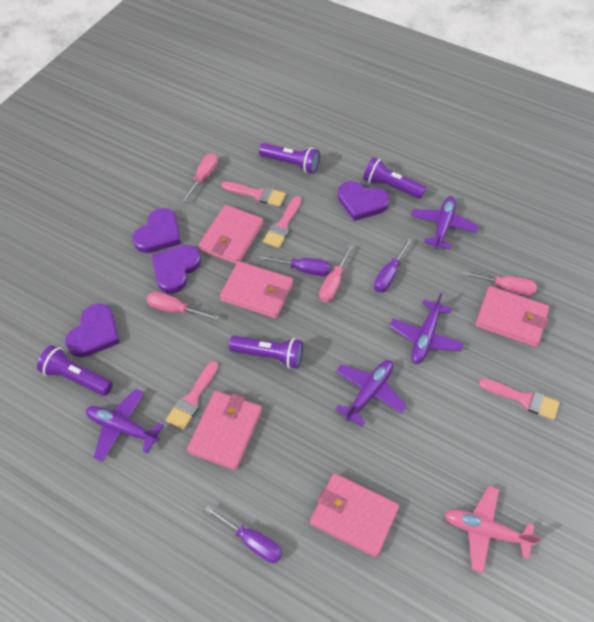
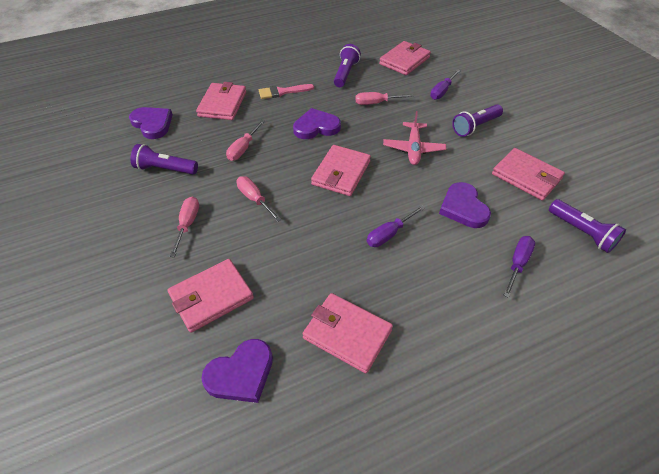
pink brush: [166,361,218,430] [221,181,286,207] [263,196,301,248] [479,378,560,420] = 4 -> [259,84,314,99] = 1
pink wallet: [187,391,262,470] [198,205,263,264] [220,261,293,319] [310,473,399,557] [475,286,549,347] = 5 -> [168,259,254,333] [196,82,246,120] [302,293,393,373] [311,145,371,196] [379,41,431,75] [492,148,565,200] = 6
purple plane: [86,389,164,462] [336,360,407,426] [390,293,464,364] [411,196,479,249] = 4 -> none = 0

